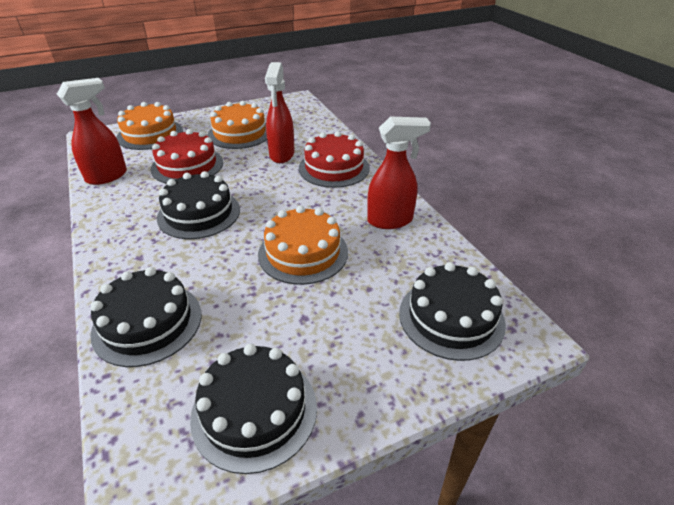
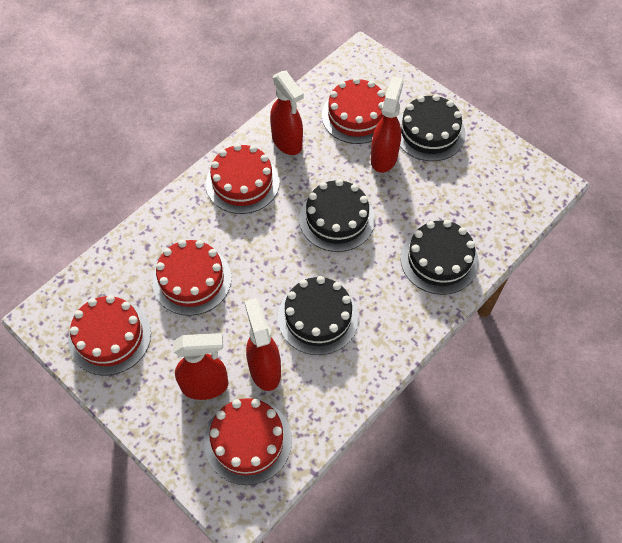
orange cake: [116,102,183,150] [208,101,267,149] [258,206,348,285] = 3 -> none = 0
red cake: [151,129,223,184] [299,131,370,188] = 2 -> [68,295,151,375] [152,240,232,316] [204,398,292,485] [206,144,280,214] [322,77,385,144] = 5
red spray bottle: [57,78,127,185] [265,62,295,163] [367,116,431,229] = 3 -> [173,333,228,400] [244,298,281,391] [270,71,304,155] [371,76,404,173] = 4

